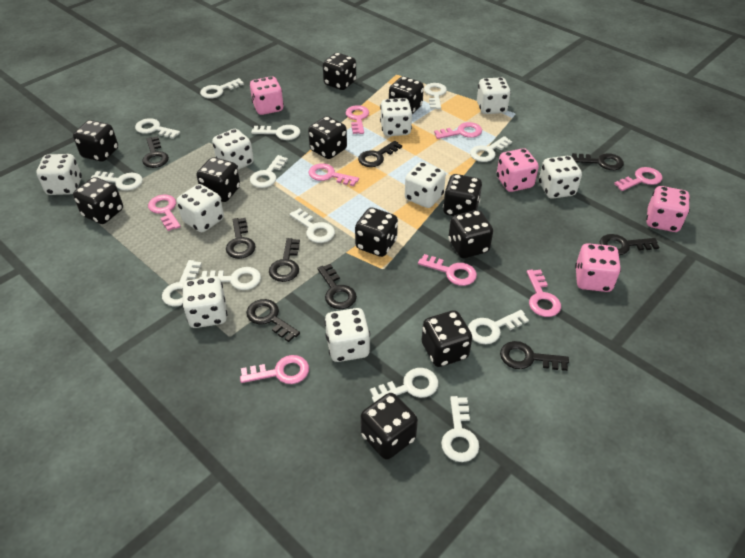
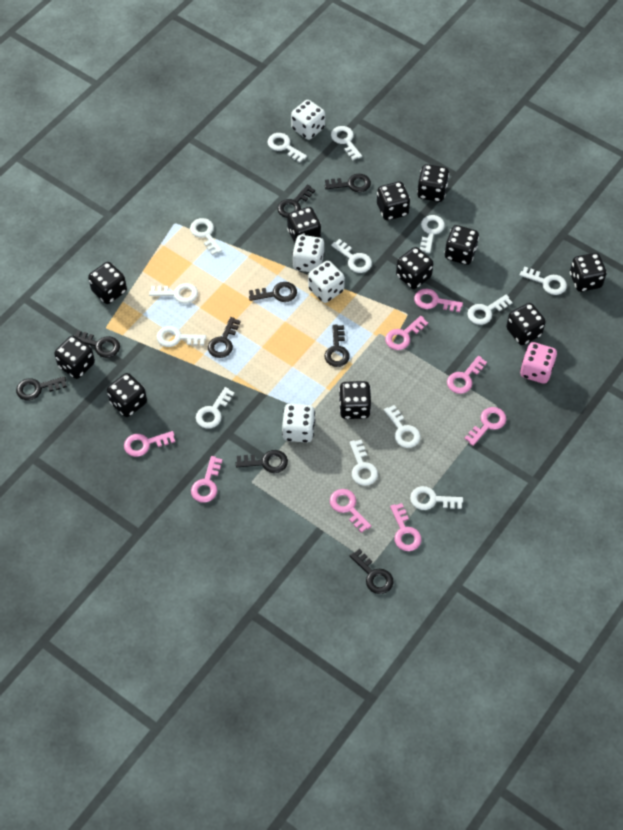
pink dice: [250,76,284,115] [497,148,539,192] [575,243,621,292] [646,186,690,232] = 4 -> [520,342,557,384] = 1
white dice: [37,154,82,195] [177,184,224,232] [182,276,227,328] [212,129,254,170] [324,308,370,362] [380,98,412,136] [405,162,446,208] [477,77,511,114] [539,156,582,199] = 9 -> [282,404,315,443] [291,100,325,140] [292,235,325,272] [308,261,345,303] = 4

